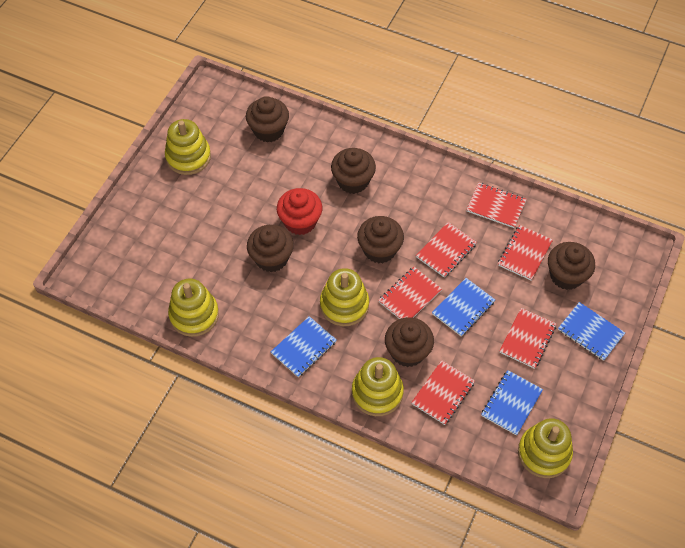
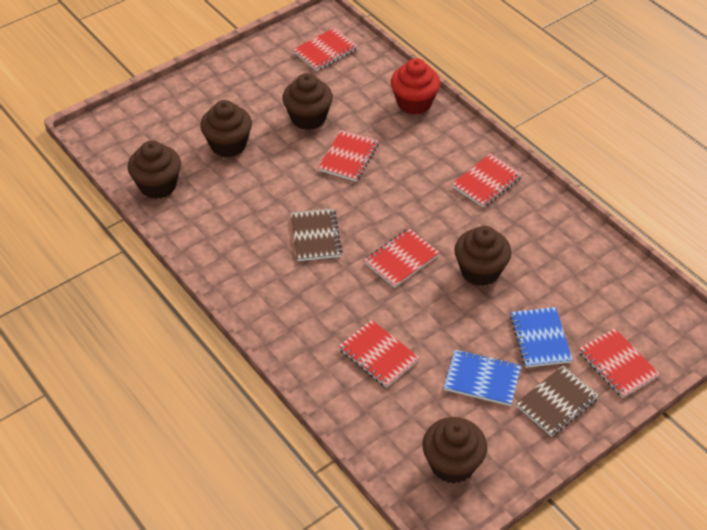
blue notebook: [271,316,337,377] [432,278,495,336] [481,370,543,436] [558,302,625,361] = 4 -> [444,350,521,406] [510,307,573,368] = 2
brown cupcake: [246,96,289,143] [247,225,294,272] [331,148,376,194] [357,216,404,263] [385,317,434,367] [548,242,595,290] = 6 -> [128,140,181,199] [200,100,252,157] [282,73,333,130] [422,417,487,484] [454,226,511,286] = 5
brown notebook: none = 0 -> [291,208,342,261] [516,366,599,437] = 2
yellow stacking toy: [165,119,211,175] [168,278,219,337] [320,268,369,326] [352,357,404,416] [518,418,573,478] = 5 -> none = 0

